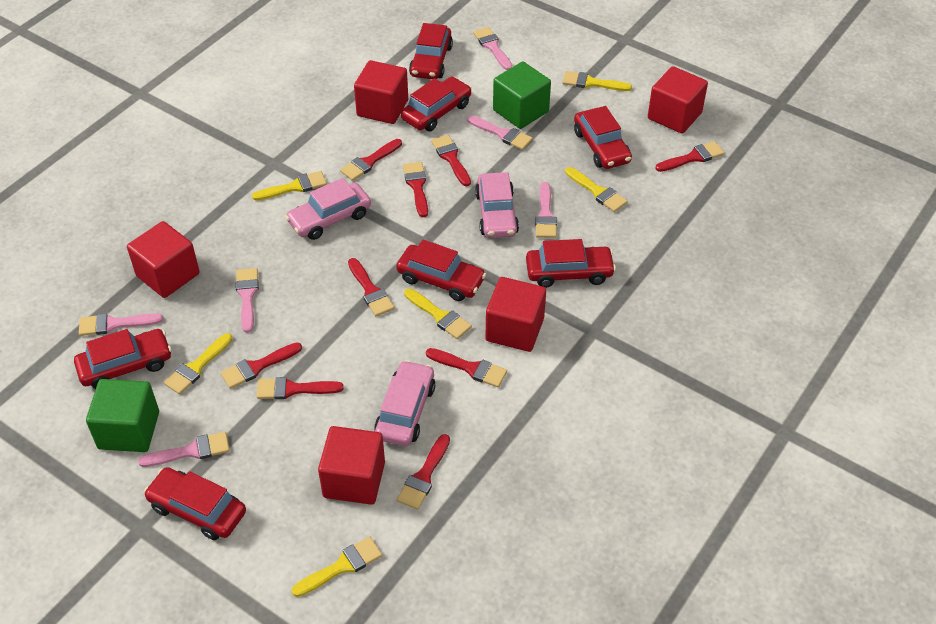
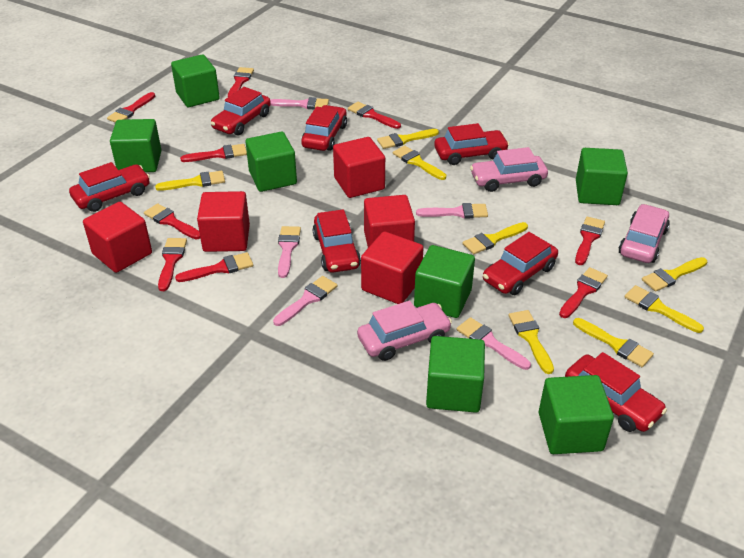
green cube: [86,379,159,452] [493,62,551,129] = 2 -> [110,119,161,172] [171,54,220,107] [246,132,297,192] [414,245,475,318] [426,336,485,413] [539,375,614,454] [576,148,628,205] = 7
pink brush: [79,313,163,336] [138,432,230,467] [236,268,259,333] [467,115,533,150] [473,27,512,70] [535,182,557,238] = 6 -> [270,97,329,109] [273,276,338,326] [278,226,301,278] [416,203,488,219] [457,317,531,370] = 5
yellow brush: [164,333,233,394] [252,171,327,201] [292,536,382,597] [404,289,472,339] [562,71,632,91] [565,167,628,212] = 6 -> [155,171,225,191] [377,129,439,149] [393,146,446,180] [462,222,528,254] [508,310,554,374] [573,318,654,367] [624,285,704,333] [642,257,707,292] = 8

